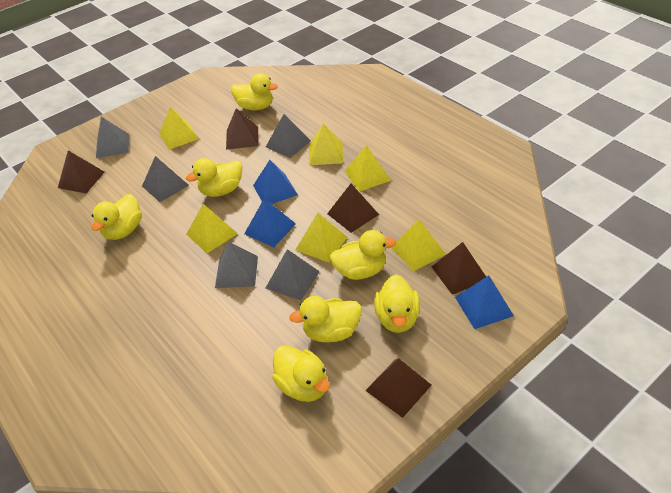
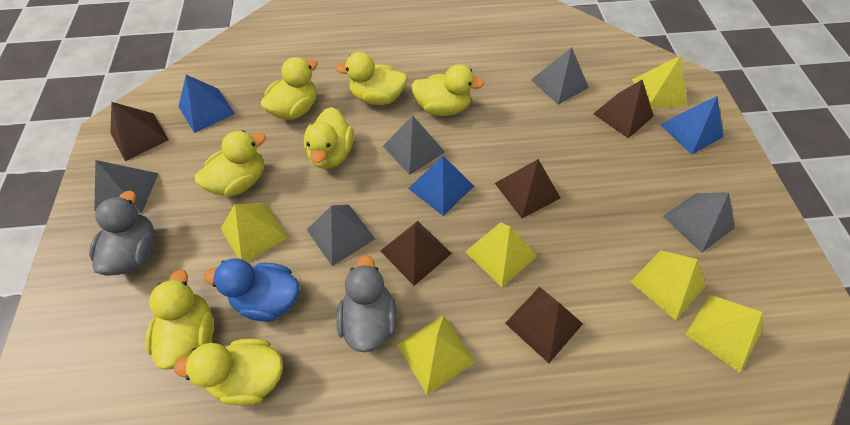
blue duck: none = 0 -> [204,259,299,322] = 1
grey duck: none = 0 -> [89,191,155,276] [336,255,397,352] = 2

